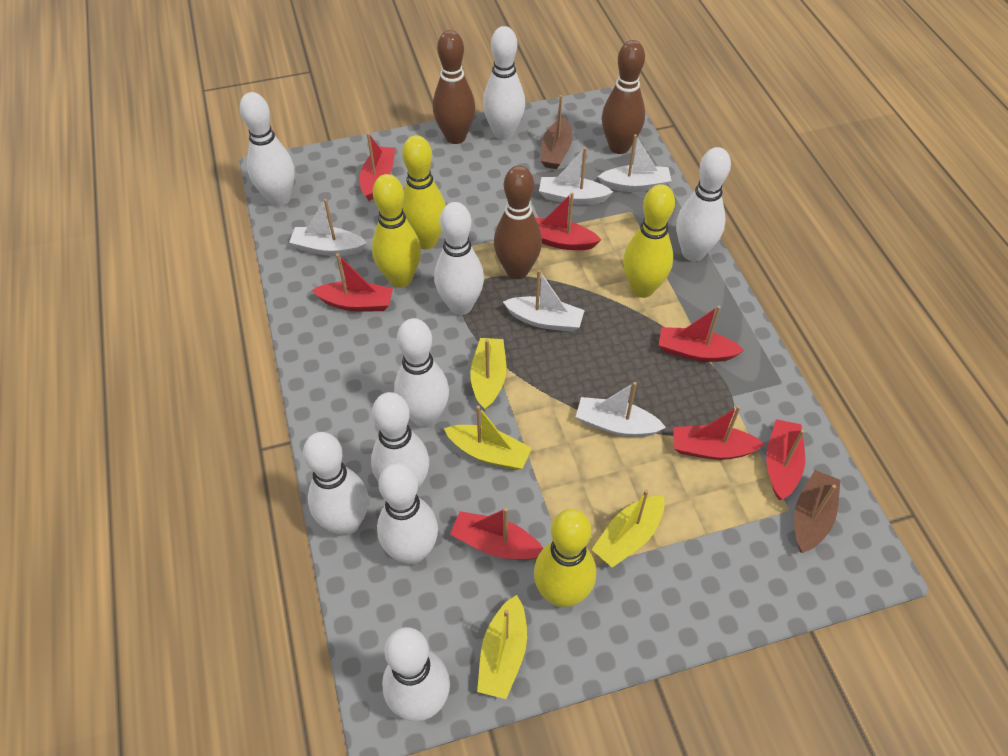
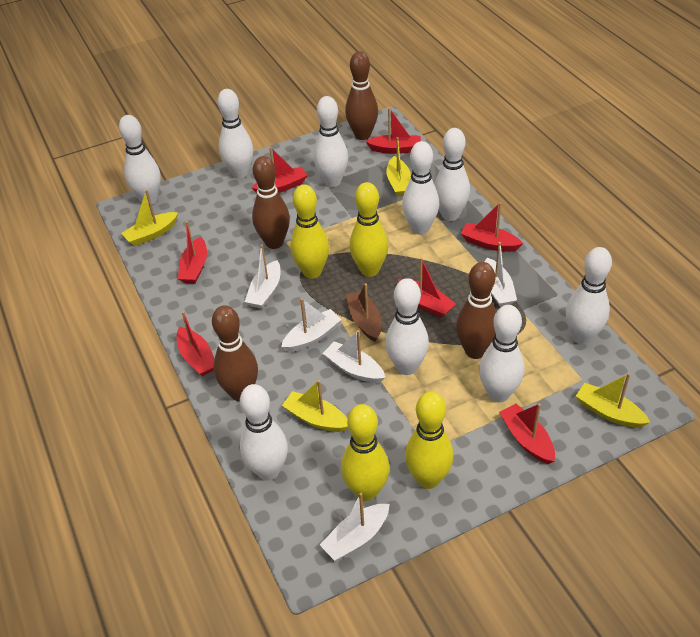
brown boat: [541,95,573,169] [794,470,841,553] = 2 -> [346,283,381,342] = 1
brown bowling pin: [433,30,475,144] [494,166,542,279] [602,40,645,154] = 3 -> [212,305,258,401] [252,156,290,249] [345,51,378,140] [456,262,496,359] = 4

